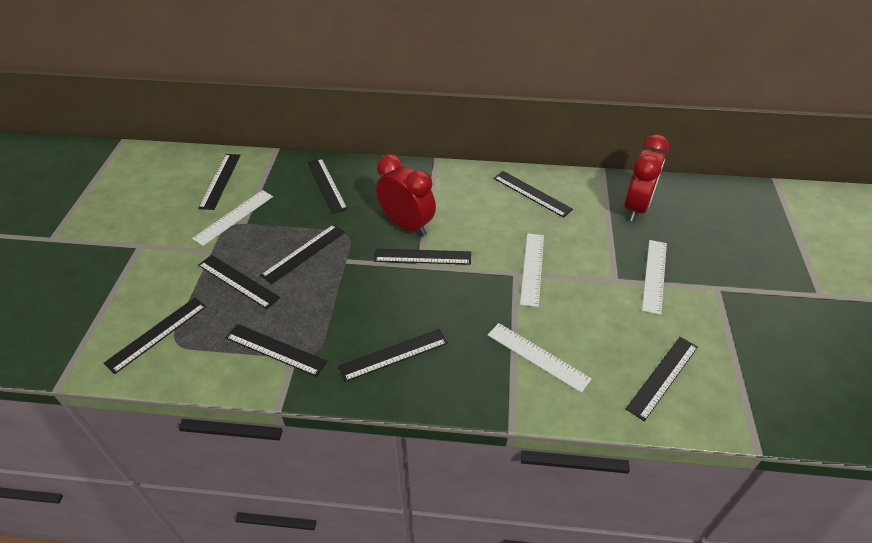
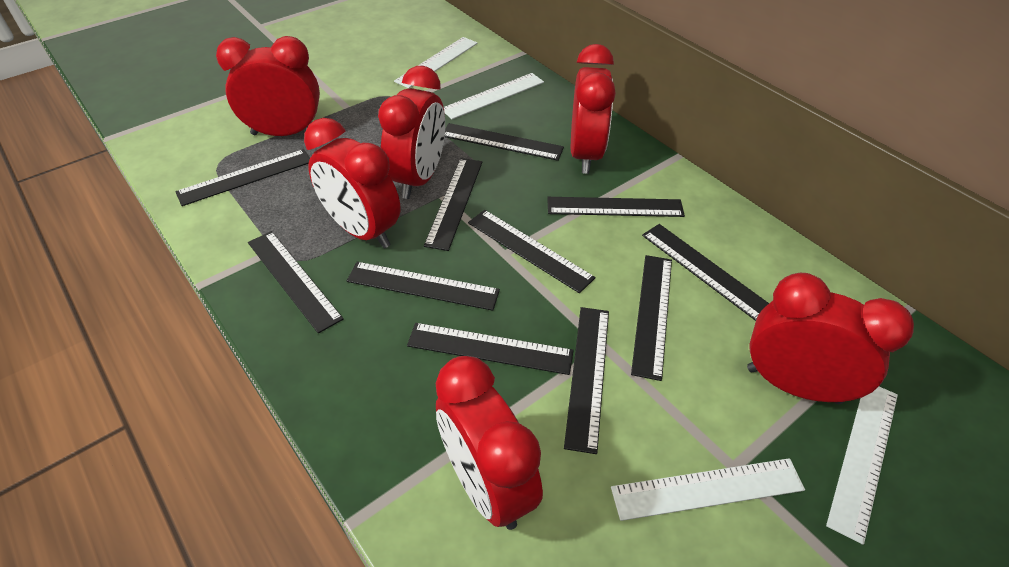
black ruler: [103,297,206,374] [198,154,241,210] [198,255,280,309] [226,324,327,377] [260,224,345,284] [308,158,348,214] [339,329,448,382] [374,249,471,265] [494,171,573,218] [626,337,698,421] = 10 -> [175,149,310,206] [248,231,344,333] [347,262,500,311] [407,323,574,375] [424,158,482,251] [445,123,564,161] [468,210,596,293] [547,197,685,217] [564,307,609,454] [631,255,672,381] [642,224,769,321] = 11
red clock: [376,154,436,236] [624,134,669,221] = 2 -> [216,36,320,136] [304,118,401,248] [378,66,445,199] [436,356,543,530] [571,44,616,174] [747,273,914,404] = 6

